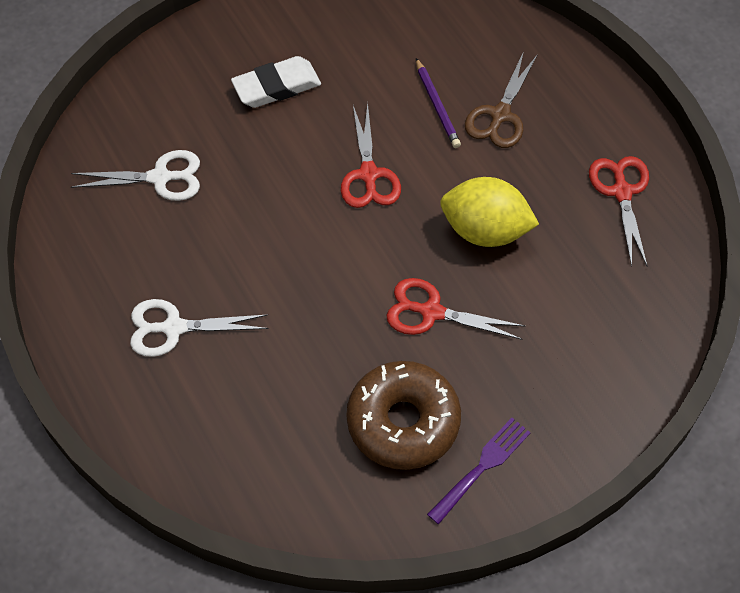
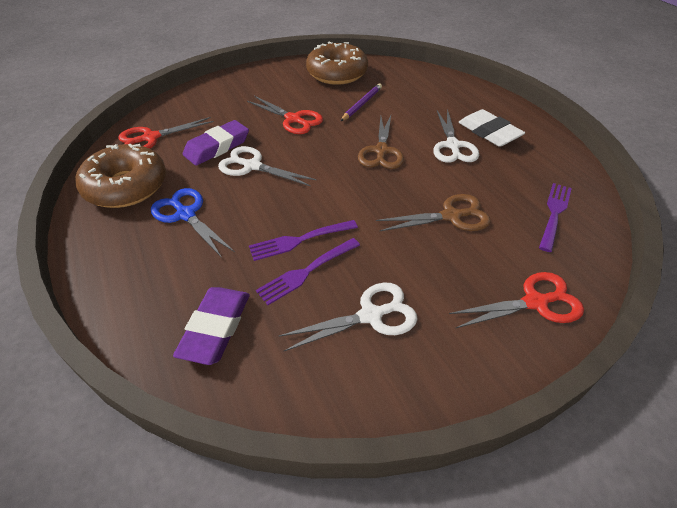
blue scissors: none = 0 -> [151,188,235,258] = 1
brown donut: [346,361,461,470] = 1 -> [75,144,166,208] [306,42,368,85] = 2
brown scissors: [465,51,538,148] = 1 -> [358,115,404,169] [376,194,491,232] = 2
purple eraser: none = 0 -> [173,287,250,365] [183,120,249,166] = 2
purple fork: [427,418,531,524] = 1 -> [249,220,358,261] [256,238,360,305] [539,183,572,252] = 3
white scissors: [71,150,200,201] [130,299,268,357] = 2 -> [218,146,316,186] [279,283,418,351] [433,109,479,163] = 3
yellow lemon: [440,177,539,247] = 1 -> none = 0

